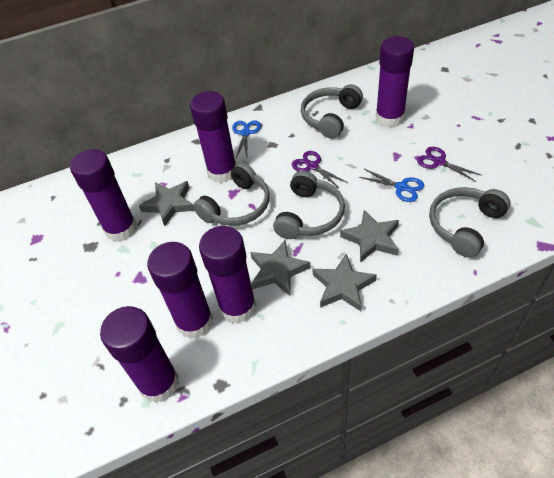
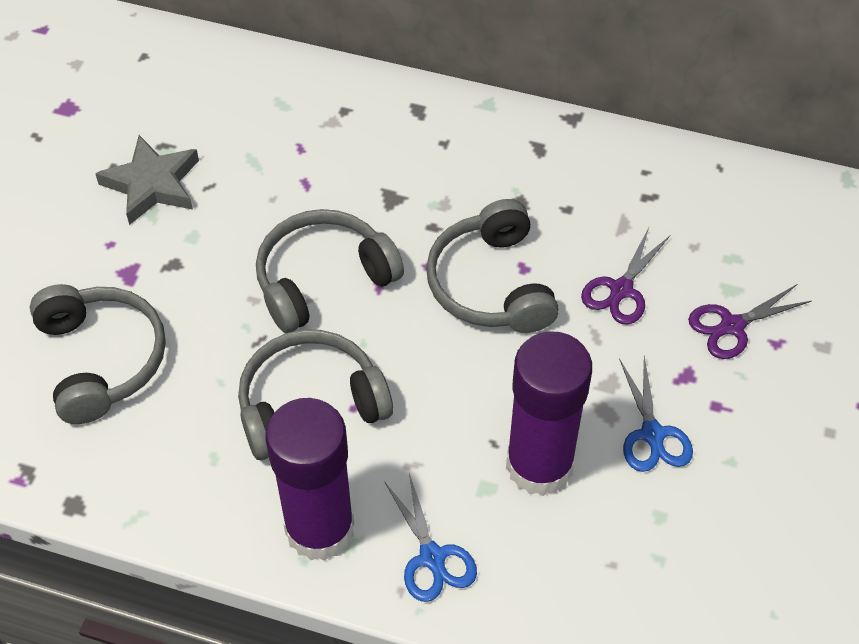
grey star: [139,181,195,226] [250,240,310,296] [312,254,377,311] [340,210,399,263] = 4 -> [95,135,199,225] = 1
purple glue stick: [70,149,137,242] [100,306,179,403] [147,242,213,339] [190,91,236,183] [199,226,256,323] [376,36,414,128] = 6 -> [265,398,354,561] [506,331,592,496] = 2

